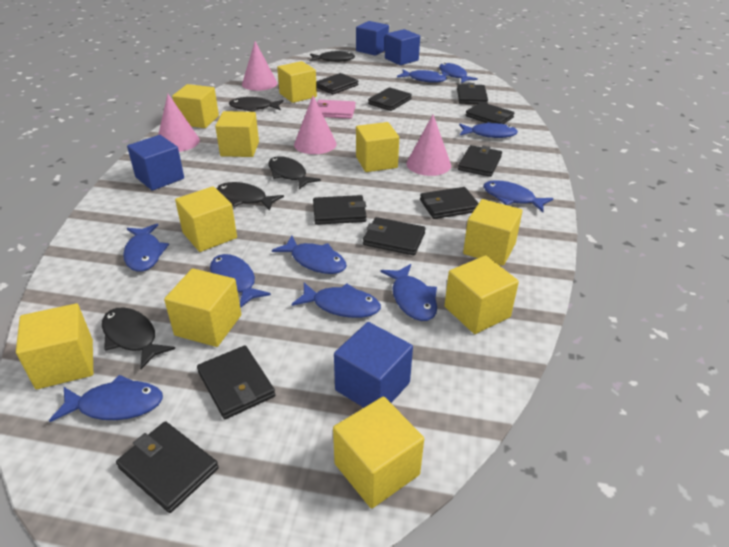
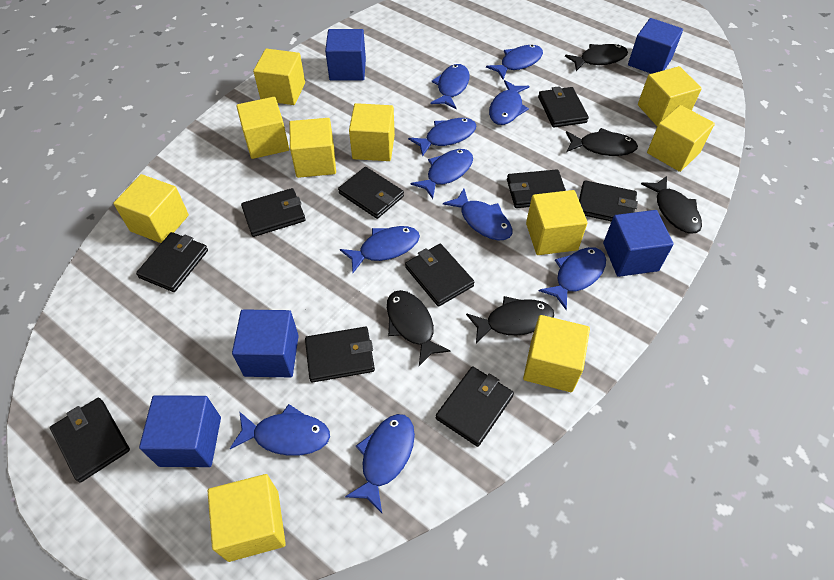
blue cube: [127,135,184,191] [334,322,413,408] [356,21,389,56] [385,29,420,65] = 4 -> [139,395,221,467] [232,309,299,377] [325,29,366,81] [603,210,674,277] [628,18,683,74] = 5
pink cone: [158,94,200,152] [242,41,277,91] [294,96,337,154] [406,115,451,176] = 4 -> none = 0
pink wallet: [317,100,356,119] = 1 -> none = 0

